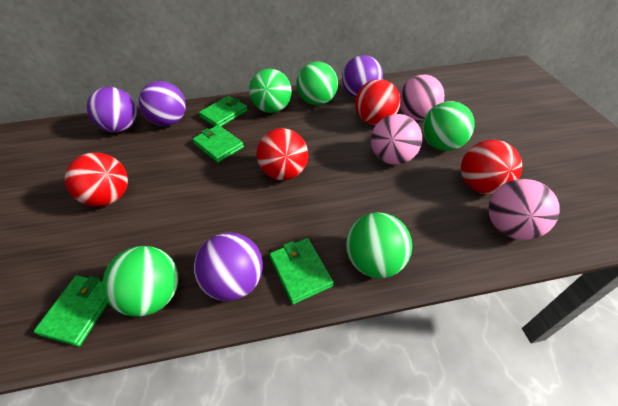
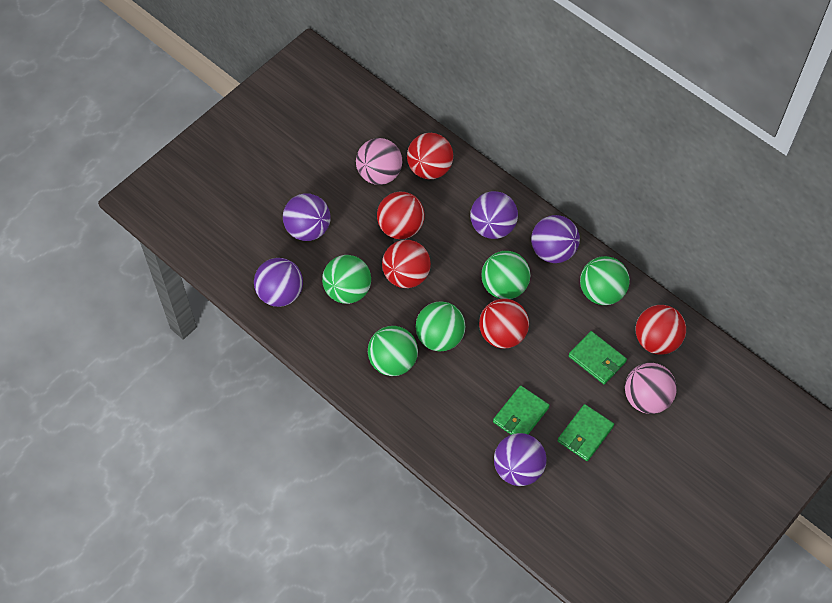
green wallet: [34,275,108,346] [192,125,244,163] [199,96,248,126] [269,238,334,304] = 4 -> [493,386,550,435] [558,404,614,461] [569,331,627,384] = 3
pink ball: [371,114,422,165] [399,75,445,121] [489,179,560,240] = 3 -> [356,138,402,185] [625,363,677,414] = 2
purple ball: [87,87,137,133] [139,81,186,126] [194,233,263,301] [342,55,383,98] = 4 -> [254,258,303,307] [283,193,331,241] [470,191,518,239] [494,433,546,486] [531,215,580,263] = 5
red ball: [65,152,128,207] [257,128,308,180] [355,79,401,125] [461,140,522,195] = 4 -> [377,192,424,239] [382,240,431,288] [407,133,453,179] [479,299,529,348] [636,305,686,355] = 5

